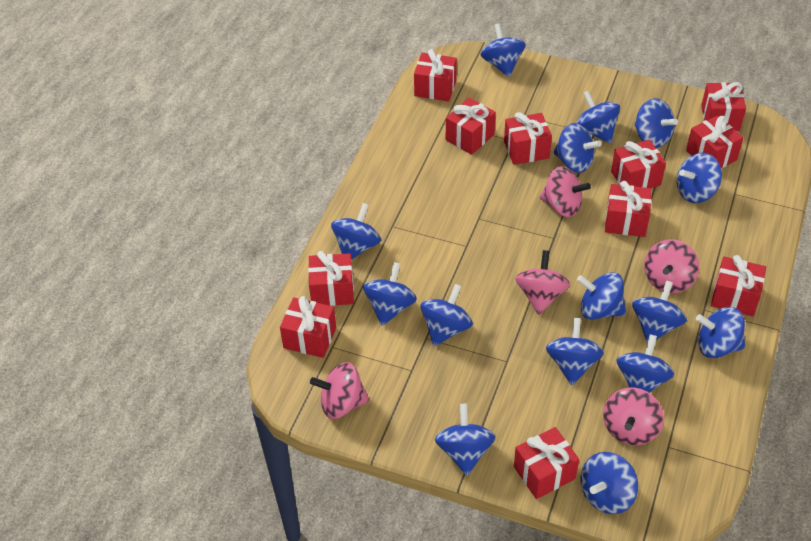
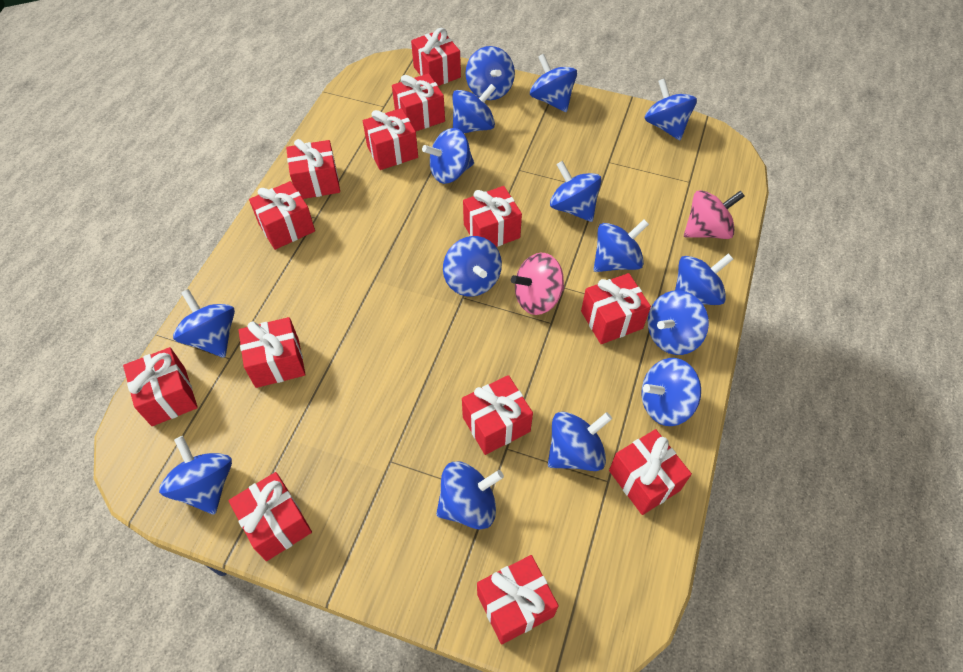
pink spinning top: [310,362,369,419] [515,250,570,315] [540,167,591,217] [603,388,664,445] [644,239,699,293] = 5 -> [511,253,564,315] [684,190,745,239] = 2
red gift: [280,296,336,358] [308,251,354,306] [414,49,457,101] [446,98,496,155] [504,112,552,165] [514,427,579,499] [605,181,652,237] [611,140,666,188] [686,115,743,168] [701,82,746,131] [711,255,766,316] = 11 -> [123,347,198,426] [228,472,312,561] [239,317,306,388] [249,181,315,250] [286,139,340,199] [363,108,418,170] [392,73,445,131] [411,28,461,86] [462,375,533,455] [463,186,522,247] [477,555,559,645] [581,273,651,344] [609,429,692,515] = 13

